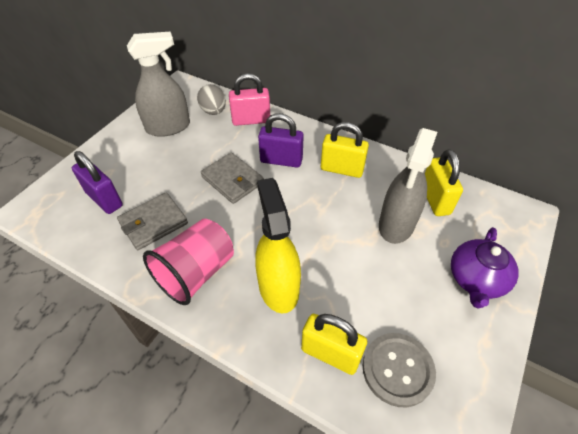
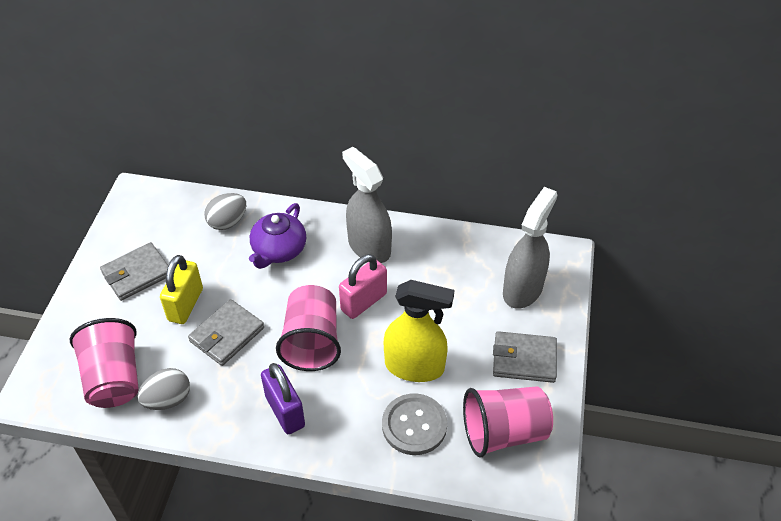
grey egg: [197,84,226,115] = 1 -> [137,368,190,410] [204,193,246,230] = 2
grey wallet: [117,192,188,250] [201,152,264,204] = 2 -> [100,242,168,301] [188,299,264,366] [493,331,557,383] = 3
pink cup: [143,219,234,305] = 1 -> [70,318,139,408] [276,285,341,371] [463,386,553,457] = 3
purple padlock: [72,151,123,214] [258,113,304,168] = 2 -> [261,363,305,434] = 1
yellow padlock: [301,314,367,375] [321,122,369,178] [425,149,463,216] = 3 -> [160,255,203,324] = 1

